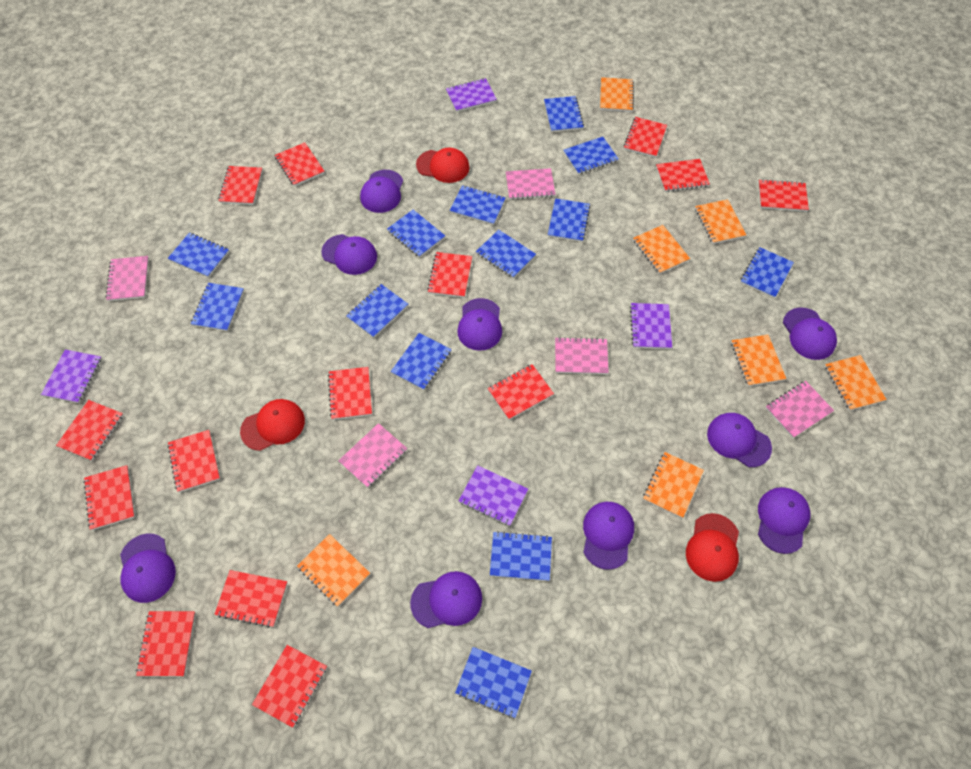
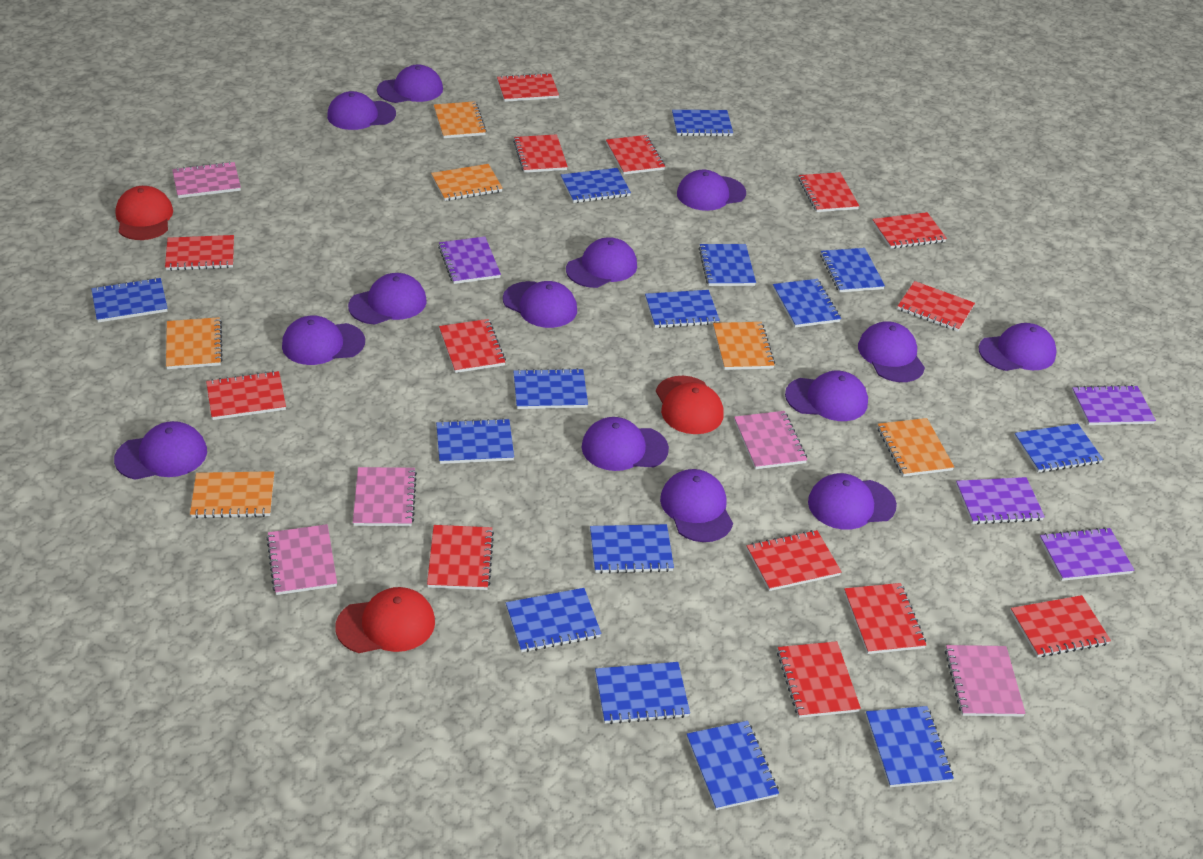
blue notebook: [168,233,229,277] [191,283,244,331] [346,284,408,338] [387,210,445,258] [391,333,452,390] [450,185,505,225] [455,647,532,718] [476,230,536,278] [490,531,552,581] [544,96,584,132] [548,198,590,242] [563,137,618,175] [740,247,794,298] = 13 -> [91,278,168,322] [436,418,514,464] [506,588,602,652] [513,368,588,409] [561,168,631,203] [590,524,674,574] [595,662,690,724] [645,290,720,328] [672,110,733,136] [687,721,779,810] [699,244,756,286] [773,279,841,327] [820,248,885,292] [866,706,954,787] [1014,423,1103,473] = 15
orange notebook: [297,534,370,607] [600,77,634,112] [633,225,690,274] [643,452,704,518] [695,199,746,244] [731,334,786,386] [825,355,887,411] = 7 -> [166,317,223,369] [190,471,274,518] [431,164,503,201] [434,101,487,138] [713,322,775,370] [878,418,954,476] = 6
purple cap: [120,533,176,603] [321,234,377,275] [360,170,403,213] [410,571,482,628] [457,298,502,351] [583,502,634,570] [707,413,772,467] [758,487,810,554] [783,307,837,360] = 9 -> [114,421,207,480] [282,316,365,365] [327,91,396,130] [348,273,427,324] [377,64,443,103] [503,281,577,328] [566,237,637,288] [581,417,669,471] [660,469,733,542] [677,169,746,211] [785,371,868,421] [808,473,897,530] [858,321,925,382] [979,323,1057,371] = 14

